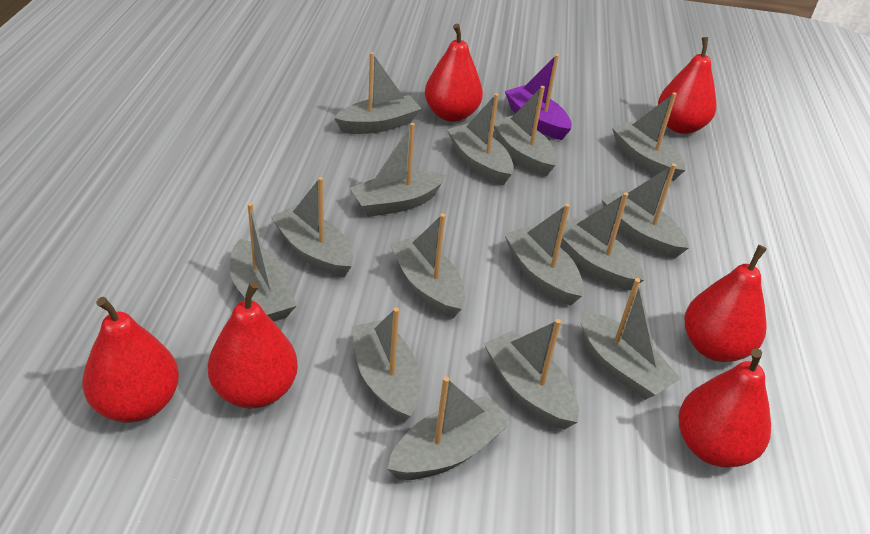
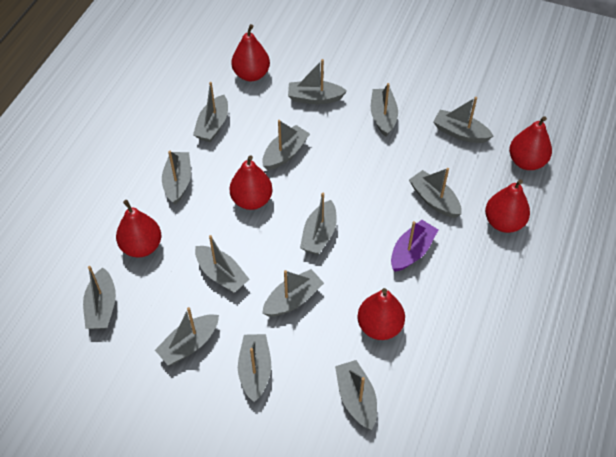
grey boat: [230,203,296,322] [271,177,353,277] [334,52,422,134] [350,123,446,217] [352,307,420,423] [387,376,511,480] [390,214,465,318] [447,93,514,185] [484,319,579,430] [494,86,557,176] [504,204,584,306] [560,192,644,290] [580,278,681,400] [601,164,689,259] [612,92,685,181] = 15 -> [83,266,116,329] [155,307,219,365] [162,151,191,205] [193,82,228,142] [195,235,250,293] [238,334,271,402] [262,120,310,170] [262,269,324,317] [288,59,347,105] [300,193,337,255] [335,360,377,430] [371,83,398,137] [409,168,462,218] [433,97,493,143] = 14

